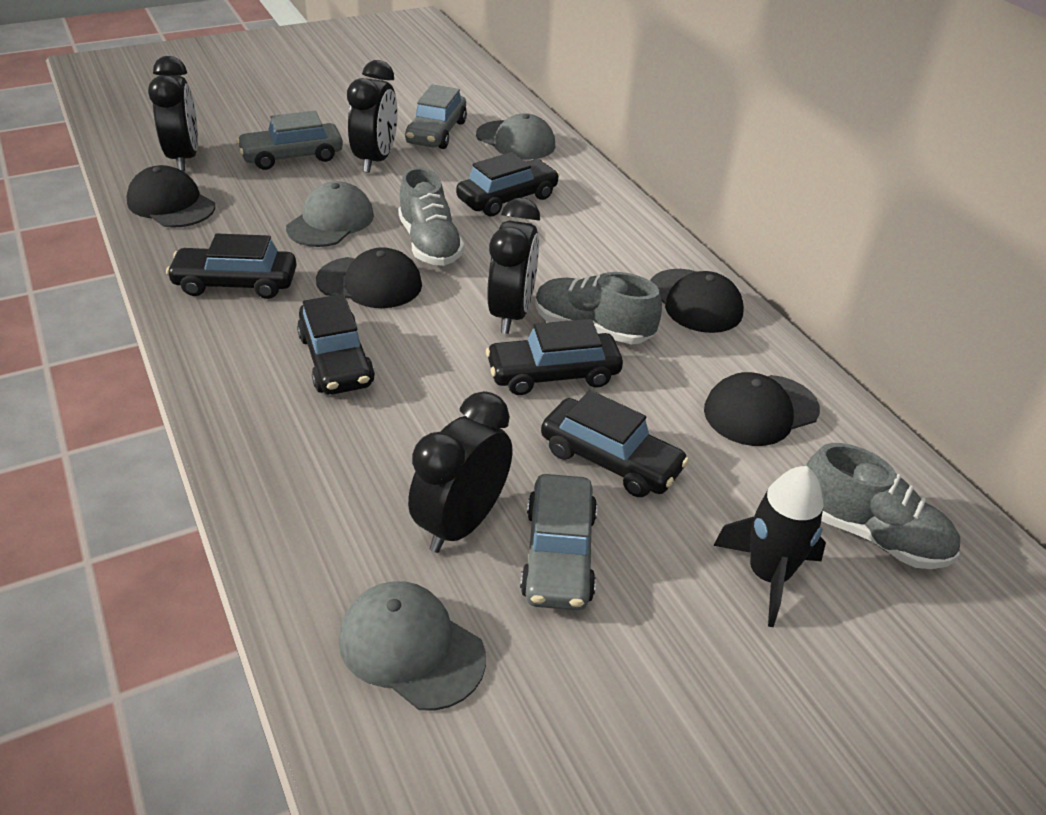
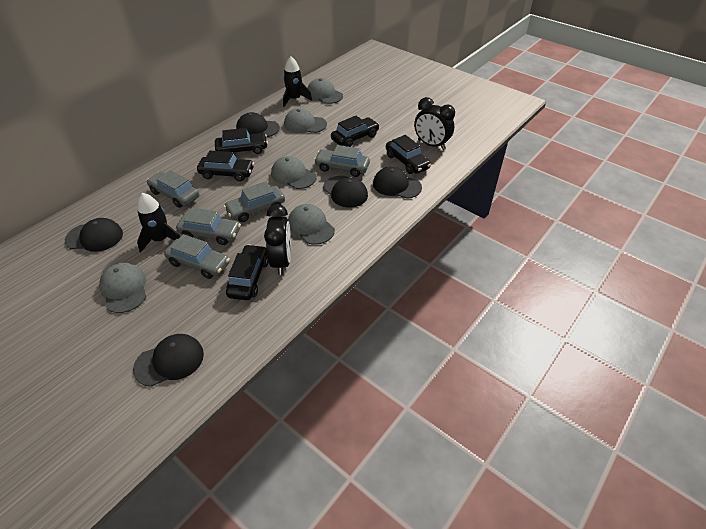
black cap: [126,165,215,228] [316,247,422,308] [650,269,744,333] [704,372,820,446] = 4 -> [65,218,123,252] [133,334,204,387] [236,112,280,137] [323,176,368,208] [373,167,422,199] = 5
black clock: [148,56,198,171] [347,60,398,173] [408,391,512,553] [487,198,540,334] = 4 -> [264,204,291,275] [414,97,455,150] = 2
black rocket: [713,466,826,627] = 1 -> [137,193,180,253] [283,56,312,107] = 2
grey cap: [286,181,374,247] [339,581,486,711] [476,113,555,160] = 3 -> [99,263,146,313] [271,156,316,189] [284,108,327,133] [288,204,335,245] [307,78,343,104] = 5
grey car: [236,111,343,170] [405,84,467,149] [520,474,597,610] = 3 -> [147,170,199,208] [164,234,230,279] [176,208,241,245] [224,181,285,222] [314,145,370,177] = 5
grey shoe: [398,167,464,266] [535,272,662,344] [806,443,960,569] = 3 -> none = 0

